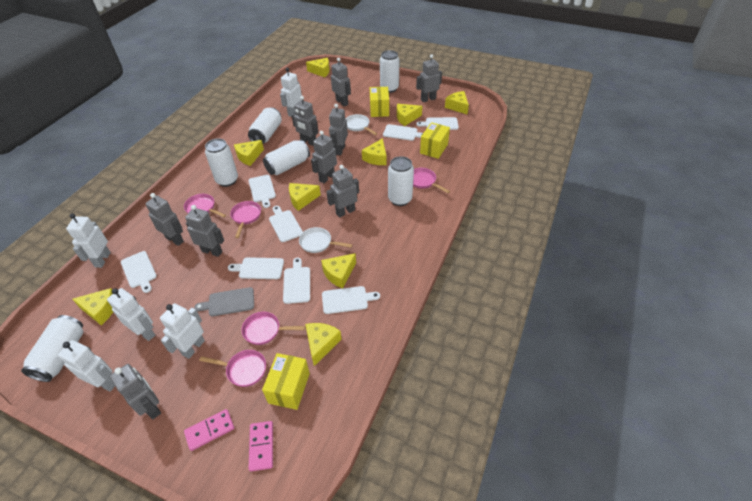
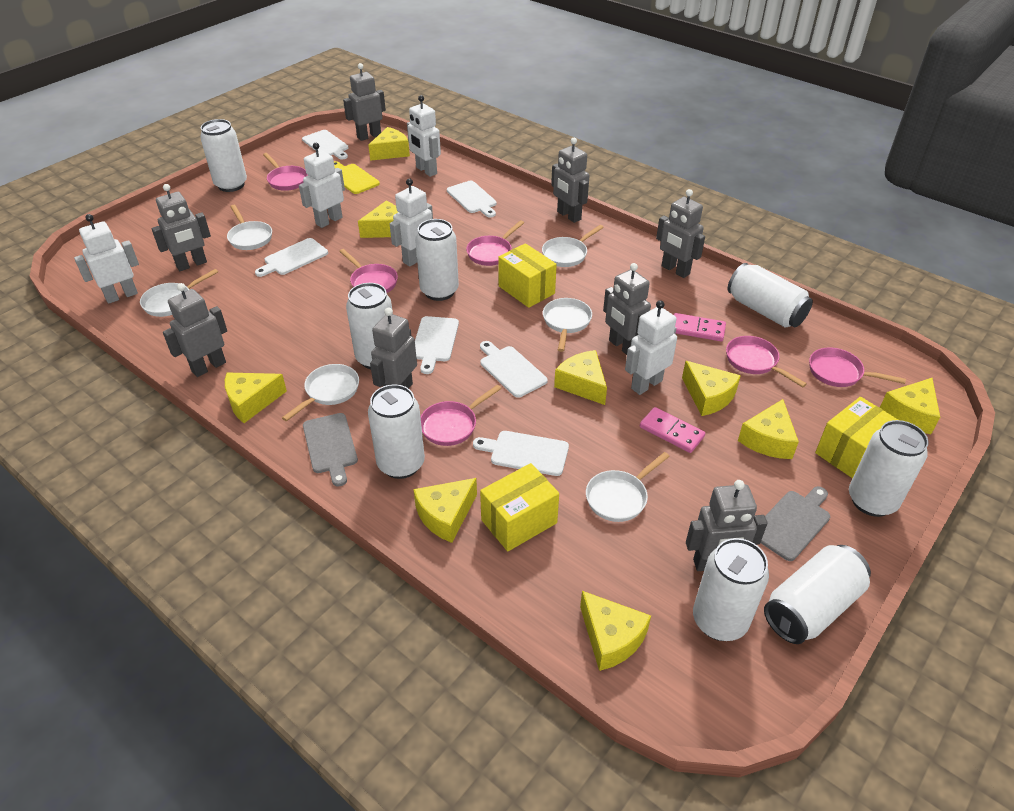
grey cutting board: [194,287,254,317] = 1 -> [303,413,358,487] [761,486,830,561] = 2
grey robot: [110,364,161,419] [145,193,184,246] [185,205,224,257] [291,96,319,146] [311,131,337,183] [326,165,359,218] [329,104,348,155] [331,58,351,106] [416,54,442,102] = 9 -> [151,184,211,271] [163,283,227,377] [343,63,386,141] [370,308,417,388] [551,138,590,223] [603,263,651,355] [656,189,705,278] [686,480,768,571] = 8
pink pan: [184,194,226,218] [199,350,266,387] [230,201,261,238] [241,312,305,345] [413,168,450,193] = 5 -> [263,153,308,191] [339,249,398,293] [421,385,501,446] [466,220,524,266] [726,336,807,387] [809,348,906,387] = 6
white can: [21,315,84,382] [205,138,238,187] [248,107,282,144] [263,140,310,175] [380,50,400,93] [388,156,414,206] = 6 -> [200,119,247,192] [346,283,393,369] [368,384,425,479] [415,219,459,301] [693,538,769,641] [728,263,813,328] [764,545,871,644] [849,420,928,517] = 8
white cutting board: [121,251,157,293] [228,257,284,279] [248,175,276,208] [269,206,303,242] [283,258,310,304] [322,286,380,314] [383,124,423,141] [416,117,459,130] = 8 -> [255,238,328,277] [302,130,349,160] [415,316,459,374] [447,181,497,217] [473,431,569,476] [480,341,548,398] = 6
white pan: [299,227,352,253] [346,114,377,135] = 2 -> [140,269,218,317] [227,205,272,250] [282,364,359,421] [542,225,604,267] [543,298,592,352] [586,452,670,522] = 6
yellow cutting board: none = 0 -> [334,161,380,194] = 1

